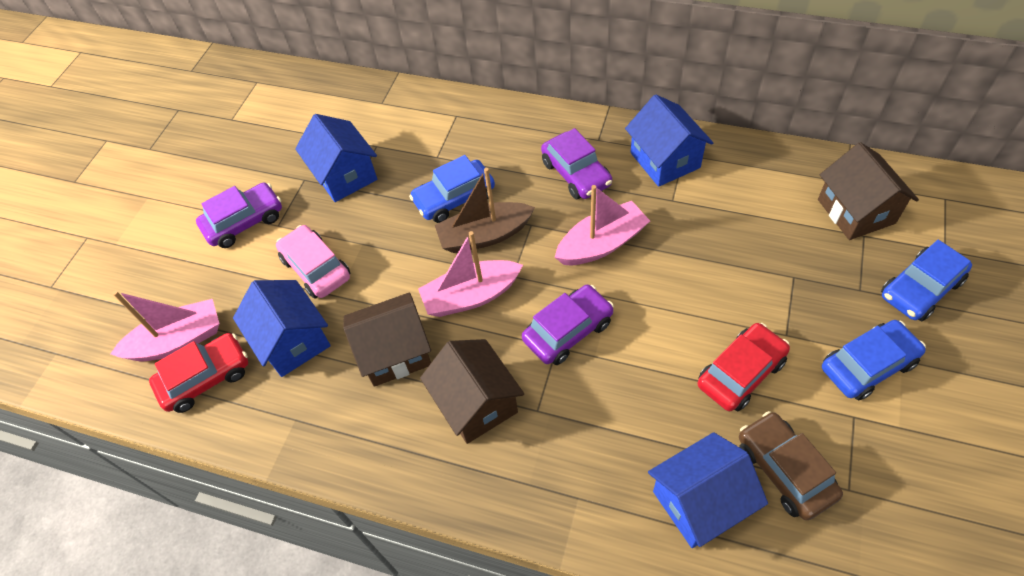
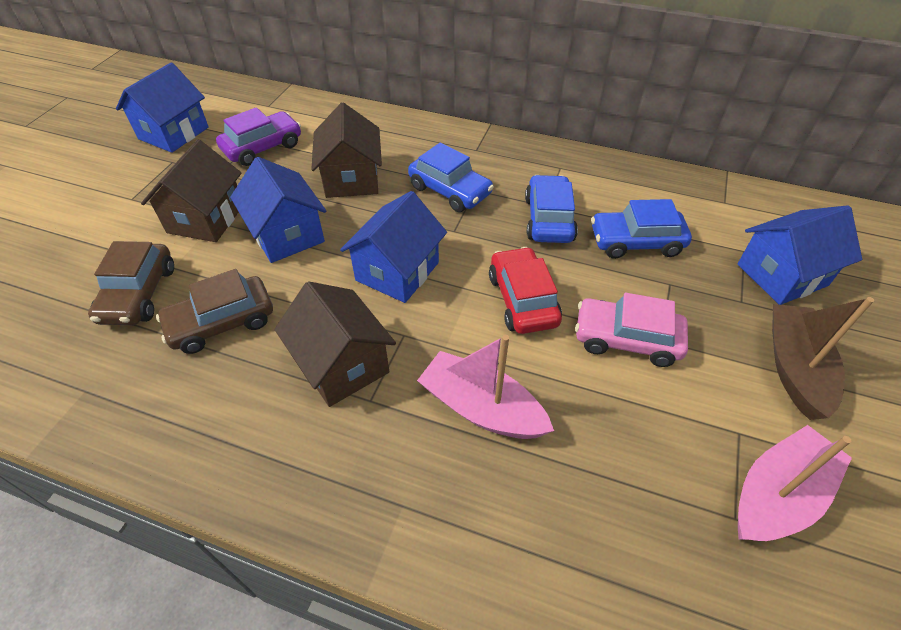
brown car: [739,411,843,520] = 1 -> [88,241,174,325] [156,269,273,354] = 2
pink boat: [110,291,220,362] [418,231,523,317] [555,185,650,265] = 3 -> [417,335,554,439] [738,425,852,541] = 2
purple car: [196,182,282,248] [522,285,614,365] [541,128,612,199] = 3 -> [216,107,301,166] = 1
red car: [149,333,248,413] [698,323,790,411] = 2 -> [489,247,562,334] = 1

